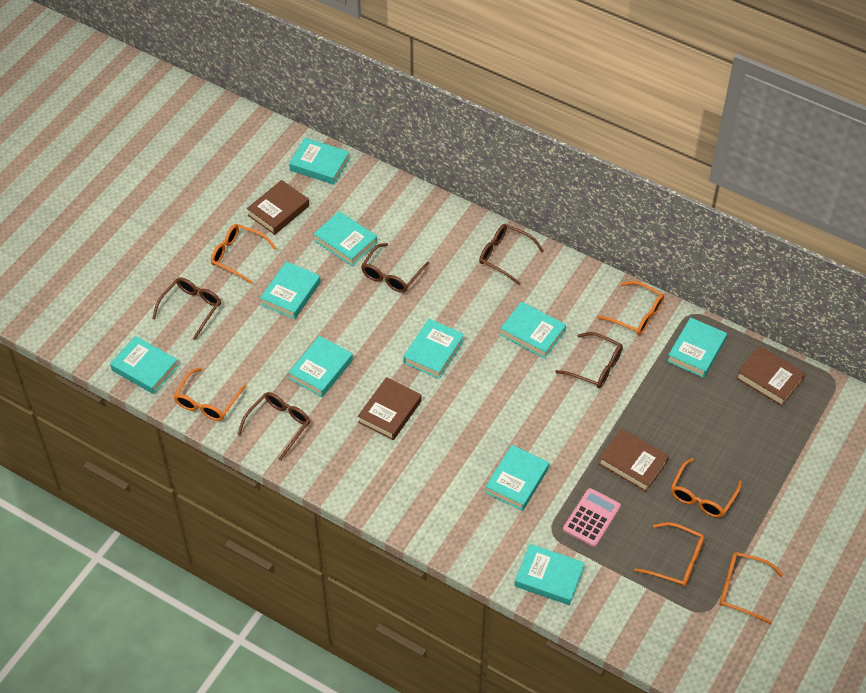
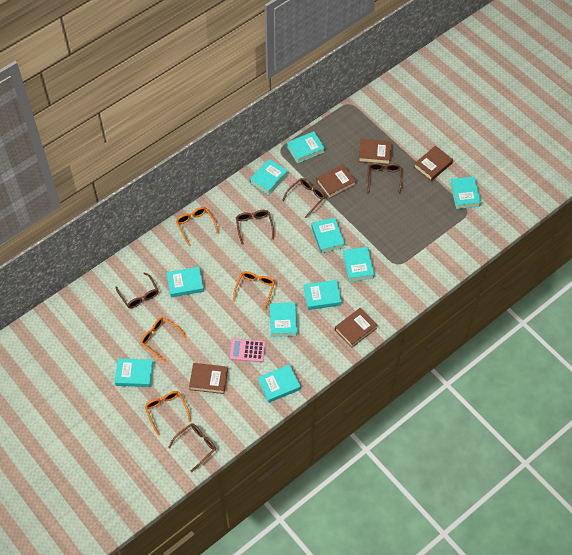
brown book: [247,180,309,235] [358,377,422,440] [599,429,669,492] [736,346,805,406] = 4 -> [189,363,228,394] [316,164,356,199] [335,308,377,348] [358,139,392,164] [414,146,453,181] = 5
orange glasses: [174,368,246,421] [211,224,277,284] [597,281,664,335] [634,522,705,587] [671,458,742,518] [720,552,783,624] = 6 -> [140,317,186,362] [145,391,191,436] [176,207,219,246] [233,271,275,310] = 4

